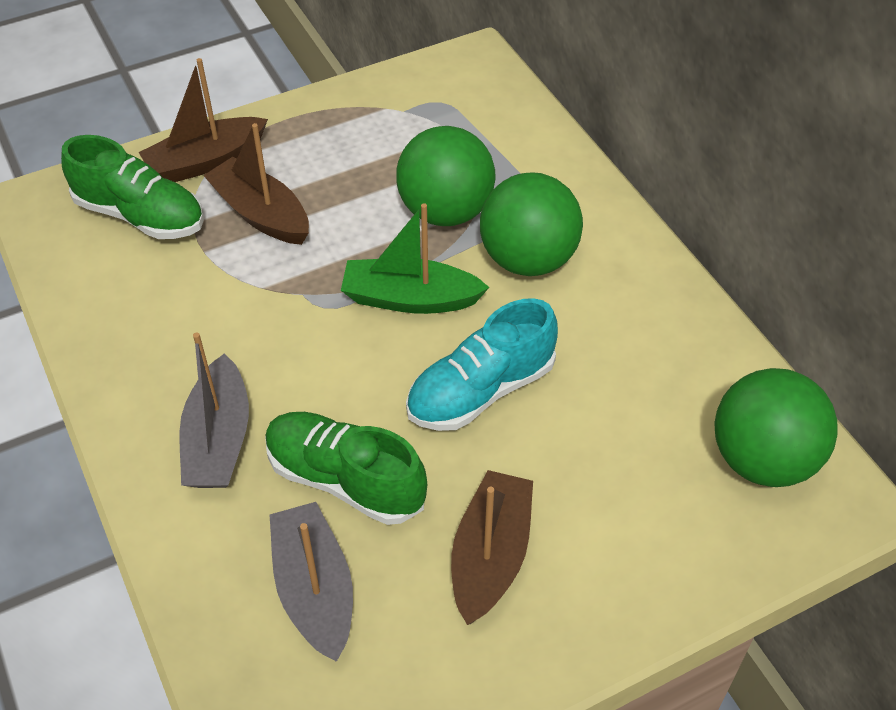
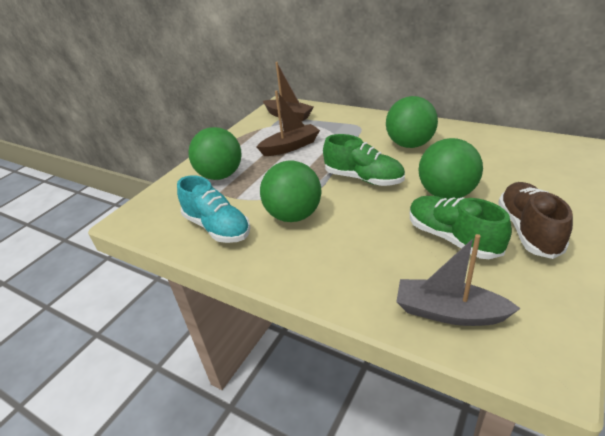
brown boat: [138,58,268,182] [203,123,309,245] [451,470,533,625] = 3 -> [257,90,320,156] [263,62,313,122] = 2
brown shoe: none = 0 -> [498,182,573,259] = 1
green ball: [396,126,496,226] [480,172,583,276] [714,368,838,487] = 3 -> [188,127,242,180] [260,160,321,222] [386,96,438,148] [418,138,483,200] = 4
green boat: [341,203,489,314] = 1 -> none = 0
grey boat: [179,332,249,488] [270,502,353,662] = 2 -> [396,234,521,326] = 1

